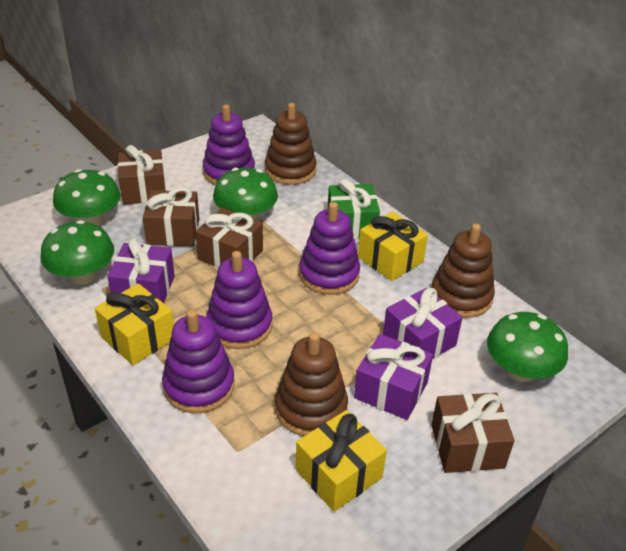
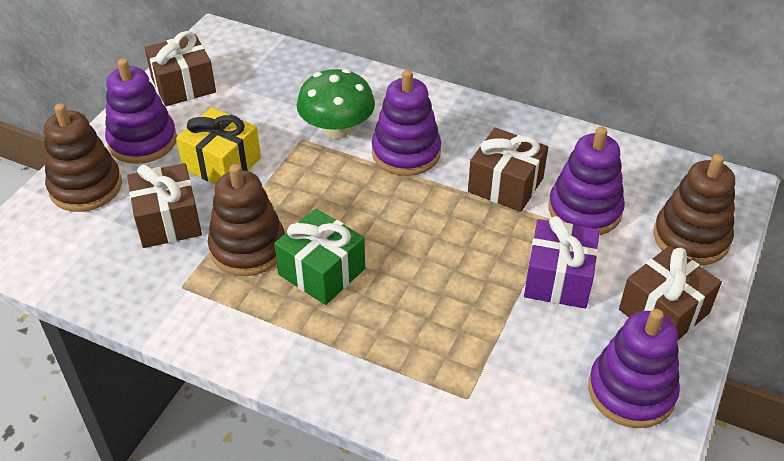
green mushroom: [40,220,114,285] [53,169,120,226] [213,168,278,220] [487,312,568,382] = 4 -> [297,69,375,139] = 1
purple gift: [107,238,175,303] [354,334,433,420] [383,288,462,359] = 3 -> [524,216,600,309] = 1
yellow gift: [95,283,174,365] [296,410,387,512] [358,212,428,281] = 3 -> [176,107,261,184] = 1

